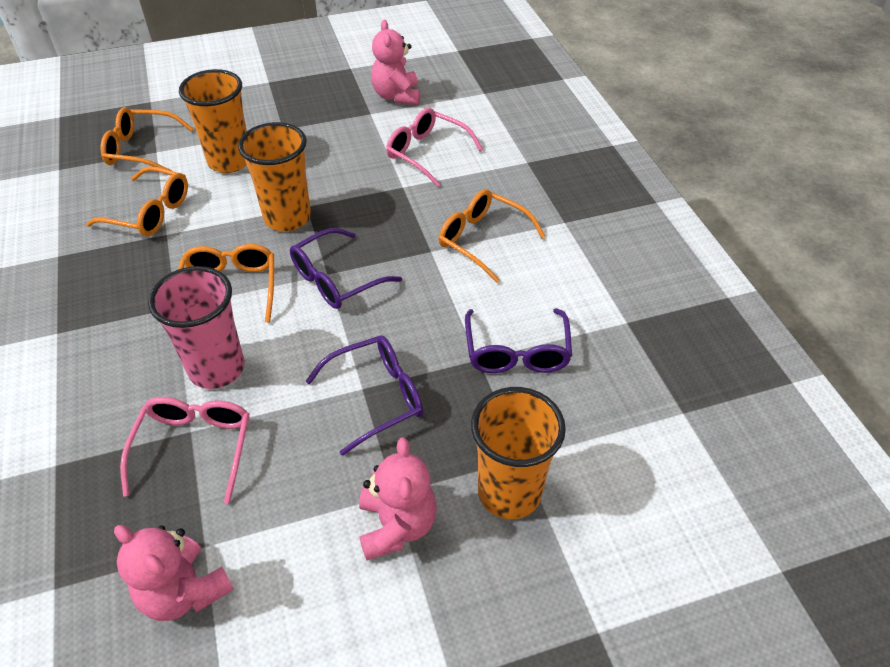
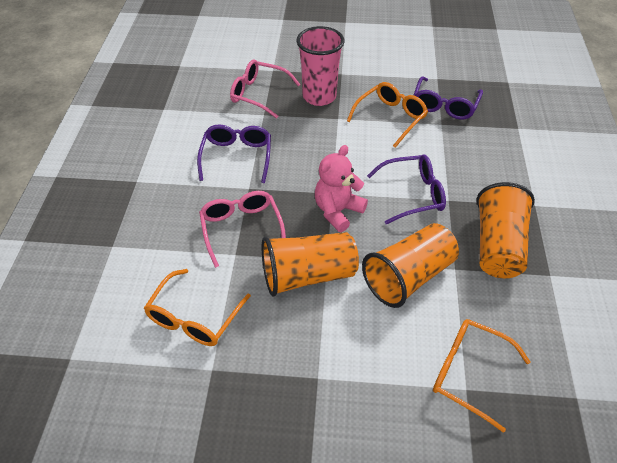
orange glasses: [86,166,188,236] [100,107,193,171] [178,244,274,323] [439,189,546,283] = 4 -> [144,269,251,346] [347,82,428,148] [433,319,530,433] = 3
pink teddy bear: [114,525,234,621] [359,437,437,561] [371,20,420,105] = 3 -> [315,145,368,232] = 1

